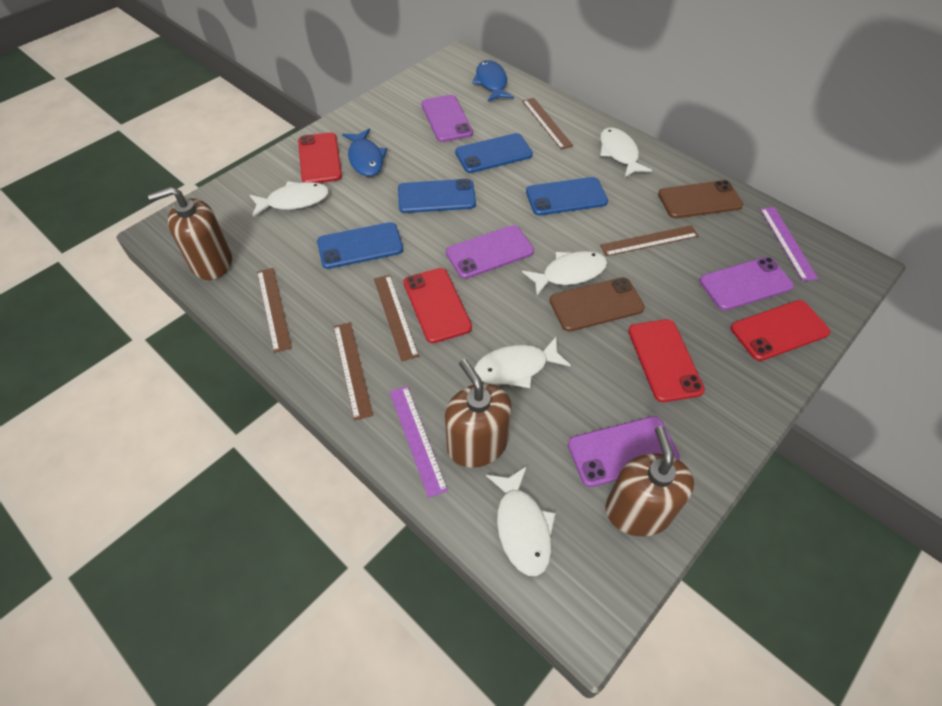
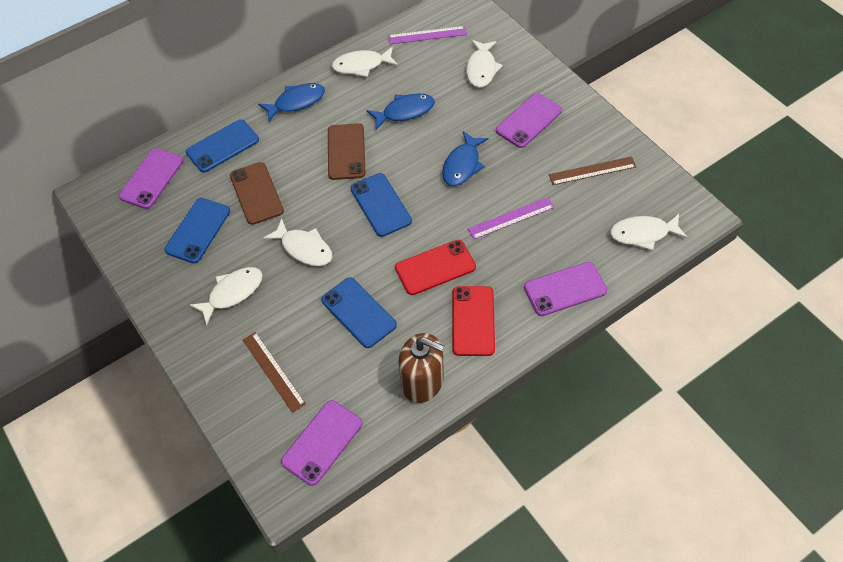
blue fish: [342,128,387,176] [472,60,514,102] = 2 -> [258,83,325,122] [367,93,435,130] [442,131,489,186] = 3
brown ruler: [257,268,292,353] [333,322,373,421] [374,275,419,362] [522,98,573,150] [600,225,699,256] = 5 -> [243,332,306,413] [549,156,636,185] = 2
brown soap dispenser: [148,187,232,280] [445,359,512,468] [606,426,694,536] = 3 -> [398,333,444,403] = 1
red phone: [298,132,342,183] [404,268,472,343] [628,319,705,402] [731,300,830,361] = 4 -> [395,240,476,295] [453,286,495,356] = 2

